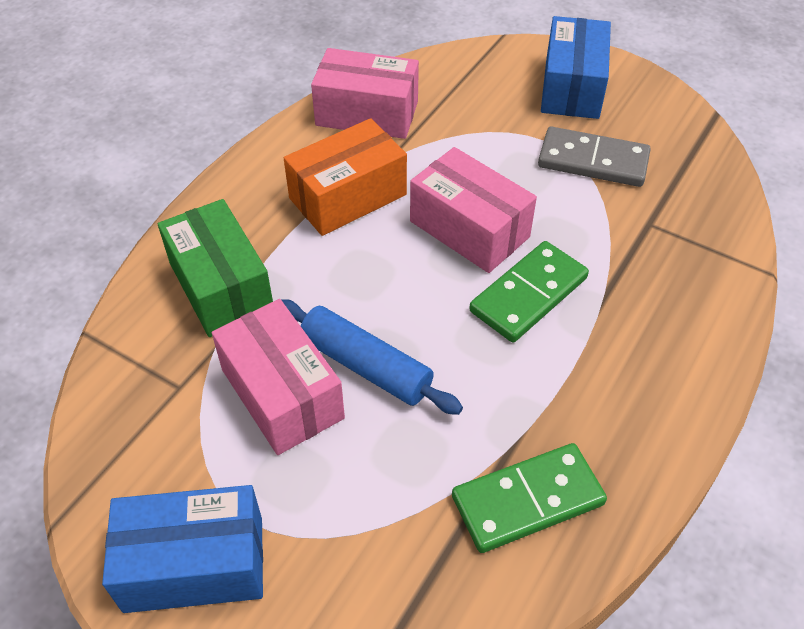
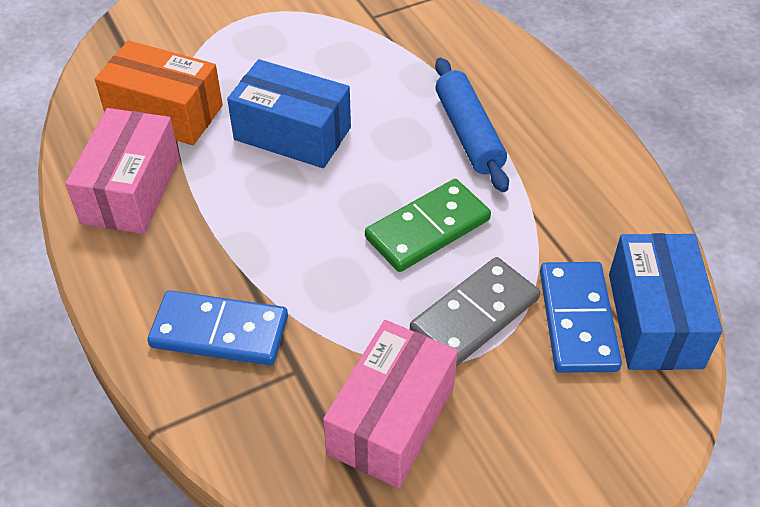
blue domino: none = 0 -> [147,290,288,366] [540,262,622,373] = 2
green box: [158,199,273,337] = 1 -> none = 0
green domino: [452,443,607,553] [469,241,589,342] = 2 -> [365,179,491,272] = 1
pink box: [212,299,345,455] [311,48,419,139] [410,147,537,273] = 3 -> [65,108,180,234] [323,320,458,488] = 2

